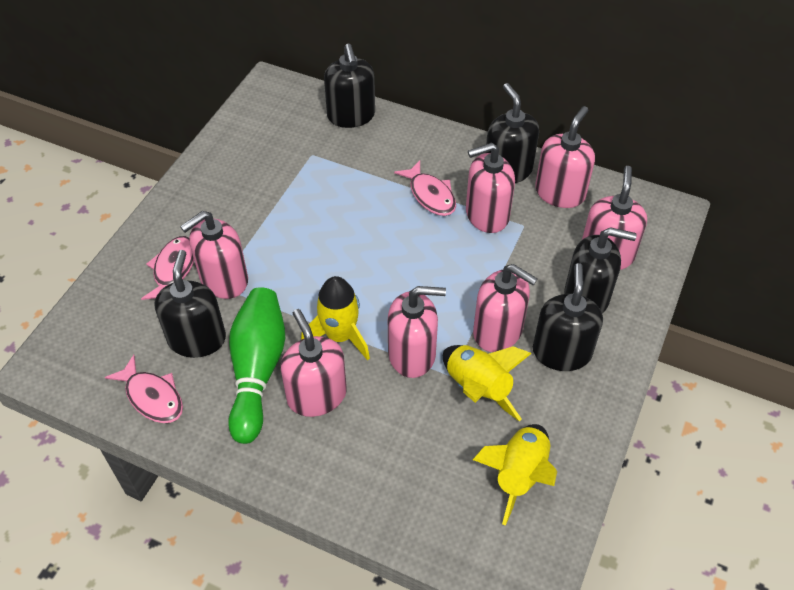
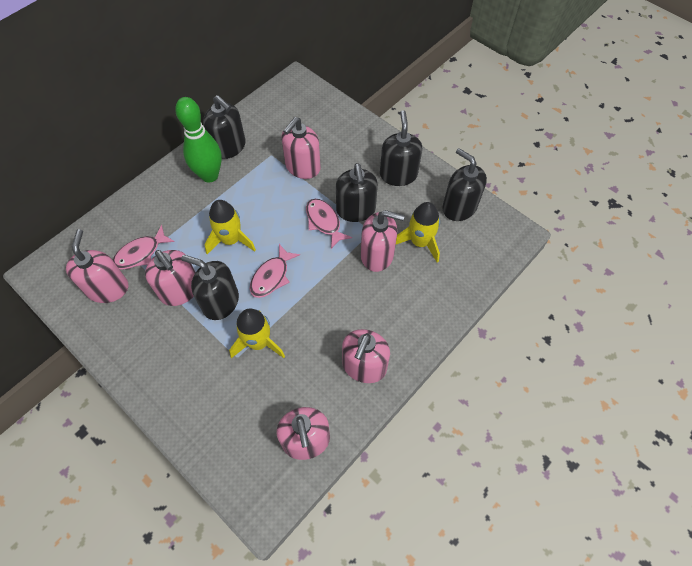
pink soap dispenser: [180,211,248,299] [281,309,347,417] [388,286,446,378] [466,142,515,233] [473,264,538,352] [535,106,595,208] [582,166,647,270] = 7 -> [66,229,128,303] [145,250,196,306] [276,407,330,460] [281,117,321,179] [342,329,390,383] [361,210,405,272] = 6

